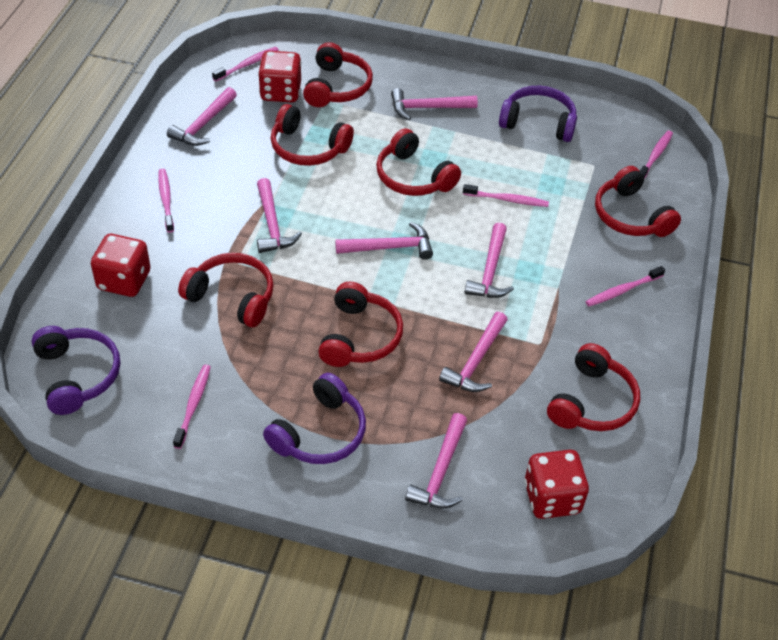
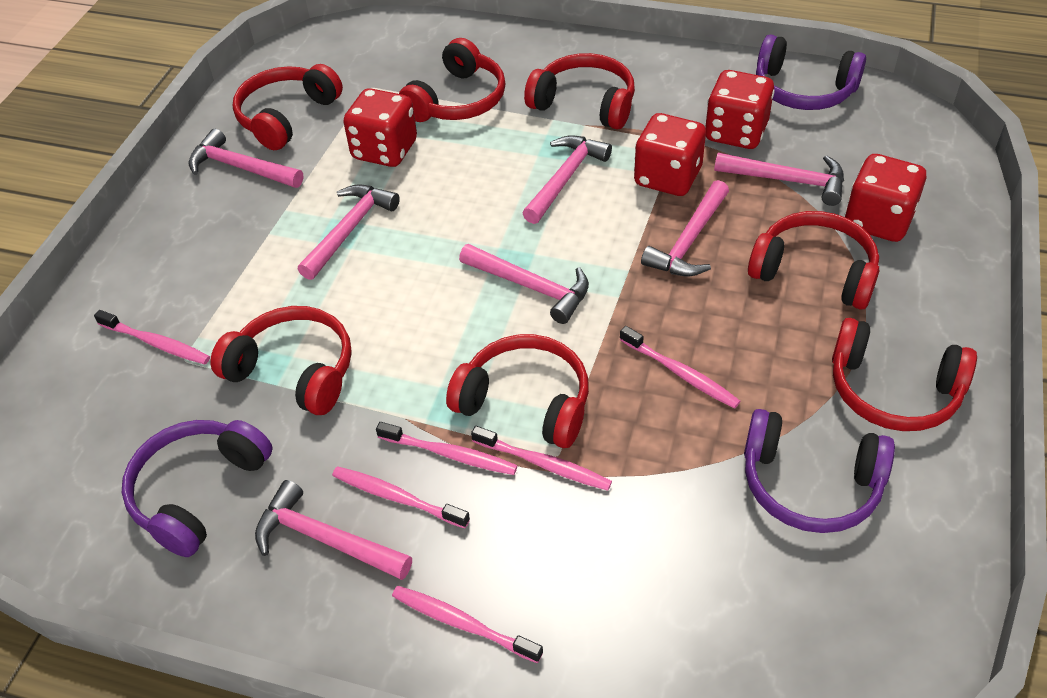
red dice: [91,234,151,297] [258,51,301,102] [524,450,589,519] = 3 -> [344,88,417,167] [634,113,706,196] [705,70,775,149] [845,154,926,242] = 4

